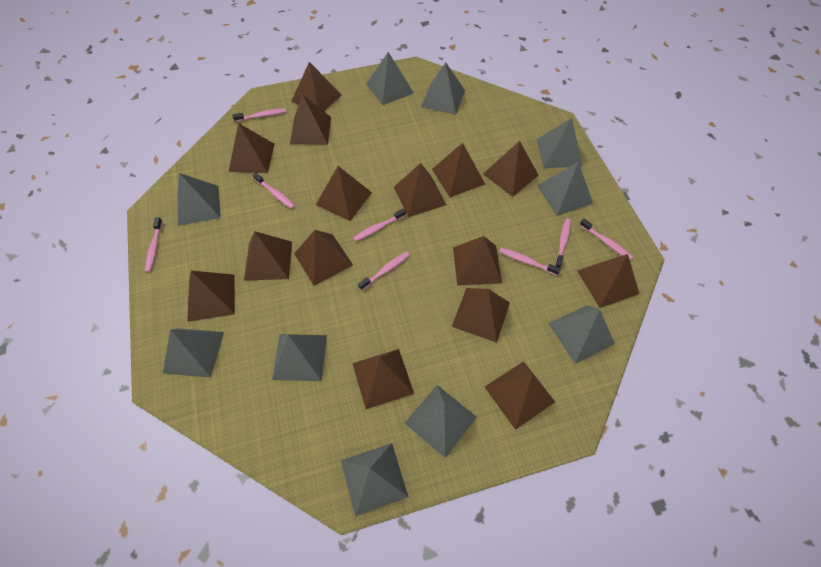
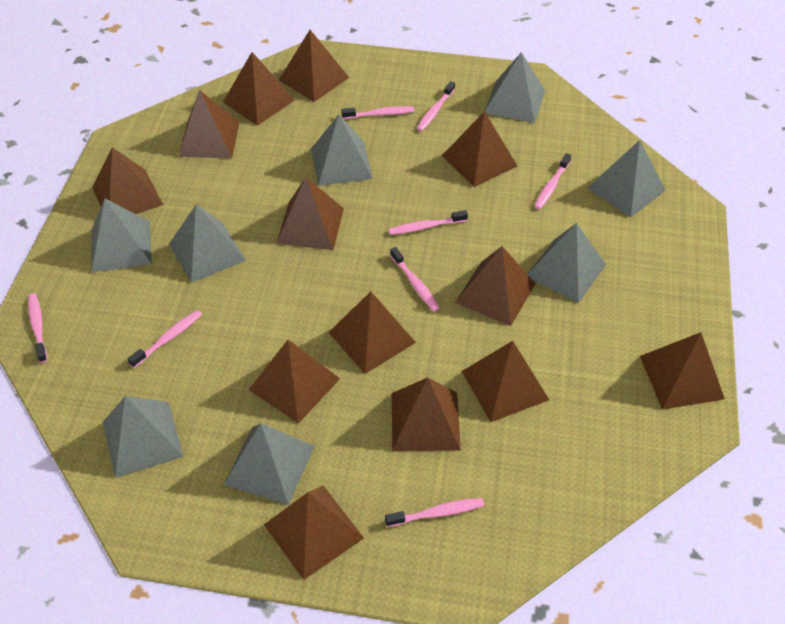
brown pyramid: [187,271,235,322] [229,123,275,173] [244,231,292,281] [290,95,331,145] [291,62,341,111] [294,230,353,286] [316,166,372,221] [352,349,414,409] [394,163,447,217] [432,143,485,197] [452,288,510,343] [453,236,502,285] [483,141,539,197] [485,361,555,430] [577,254,639,308] = 15 -> [92,147,163,214] [178,90,240,158] [223,52,295,126] [249,340,340,424] [264,486,364,580] [276,178,344,250] [279,30,349,102] [328,291,416,374] [392,378,461,451] [442,111,517,187] [455,246,535,326] [462,341,549,422] [640,332,725,410] = 13
grey pyramid: [163,328,224,378] [177,173,221,226] [272,334,327,381] [341,443,409,516] [366,52,414,105] [405,385,477,458] [421,62,465,115] [537,118,582,168] [537,162,593,216] [548,305,615,364] = 10 -> [91,199,152,273] [103,396,184,478] [169,204,246,283] [224,423,315,505] [311,114,373,186] [485,52,545,123] [527,223,606,303] [587,140,666,218] = 8

